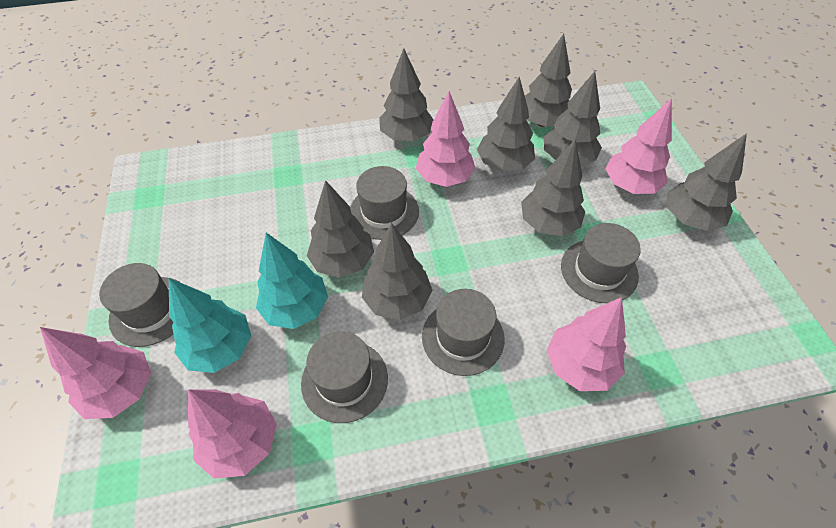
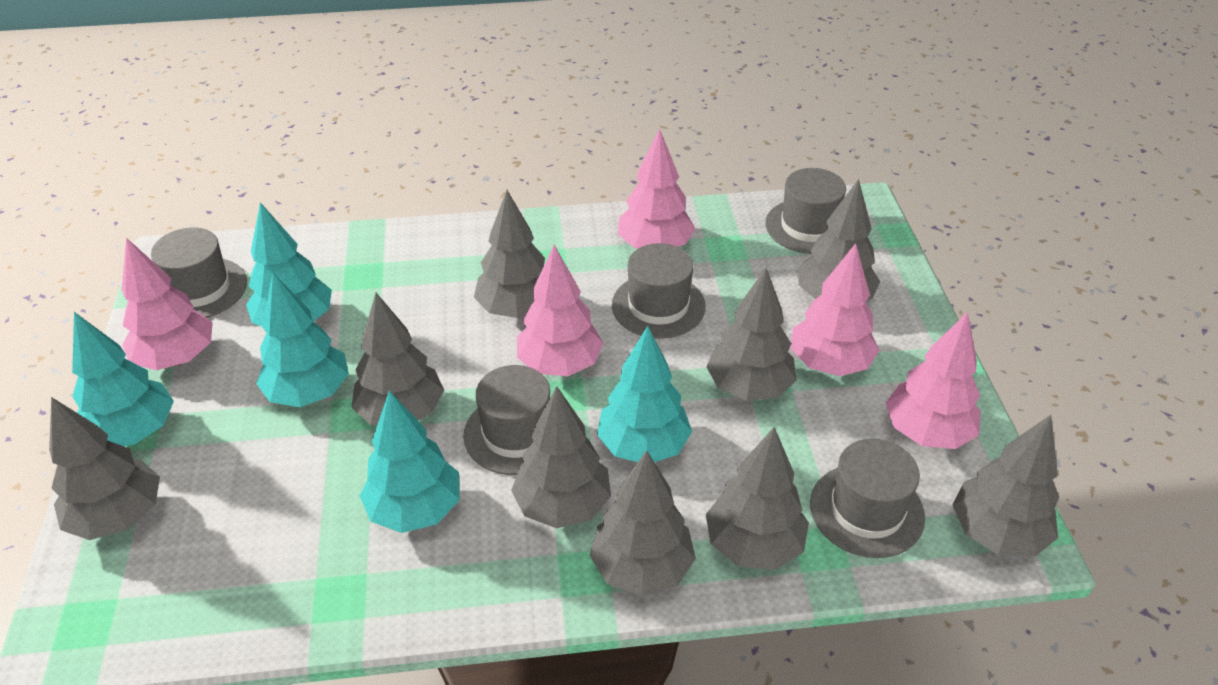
grey tree: [307,180,374,278] [362,223,433,320] [379,49,434,141] [477,76,535,172] [521,139,585,236] [525,34,572,127] [544,71,602,165] [667,133,747,231] = 8 -> [49,397,160,540] [351,293,444,426] [474,190,545,318] [511,386,611,528] [590,451,696,596] [706,268,797,401] [706,427,809,570] [798,179,880,300] [952,415,1059,557] = 9
turquoise tree: [169,278,251,373] [256,233,328,329] = 2 -> [72,312,174,446] [246,202,332,327] [256,273,349,407] [360,391,460,533] [597,326,692,462] = 5

